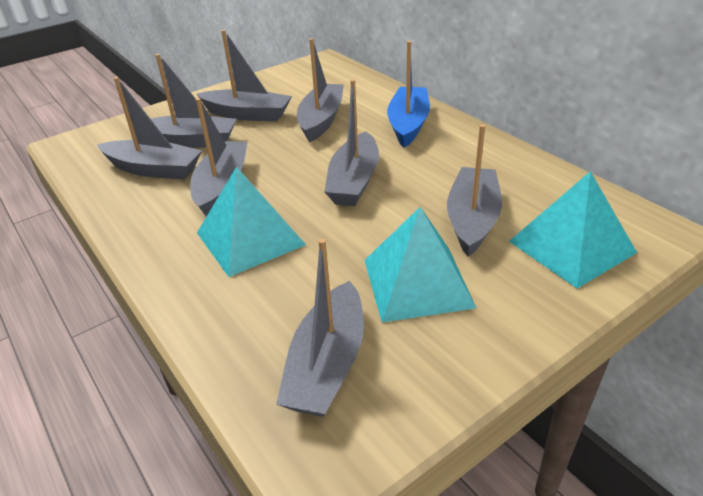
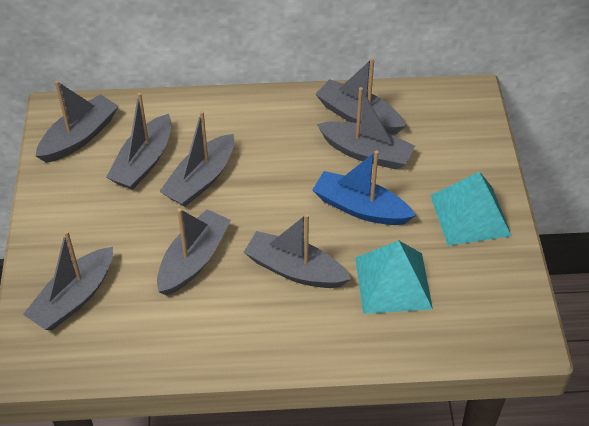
turquoise pyramid: [197,167,306,277] [364,207,476,322] [509,171,637,289] = 3 -> [355,240,433,314] [430,172,512,246] = 2

